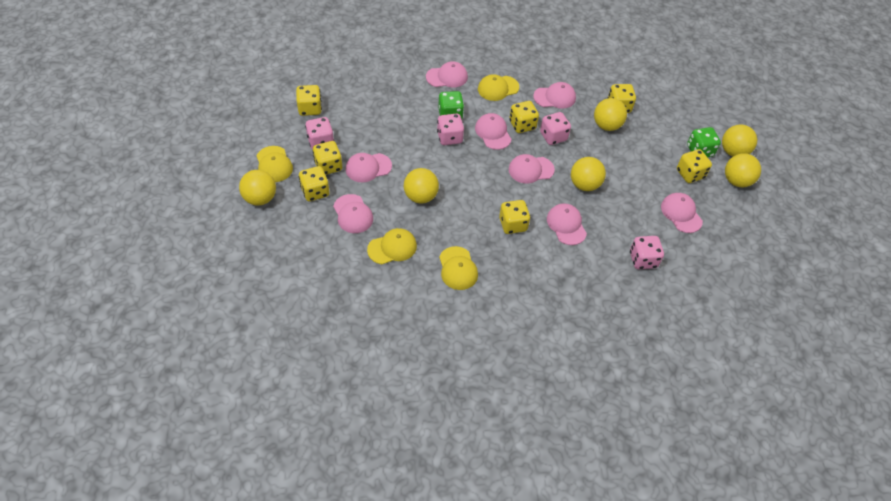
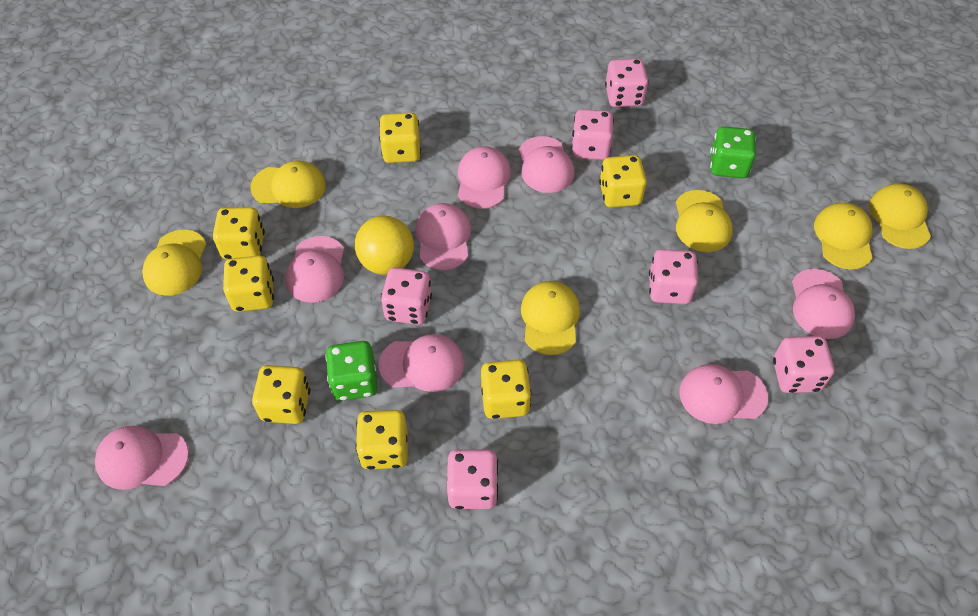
pink dice: [305,117,334,150] [437,113,464,145] [540,112,571,145] [630,236,664,269] = 4 -> [381,267,432,325] [447,449,498,509] [571,109,614,160] [605,59,649,107] [649,249,698,304] [773,336,834,393] = 6
yellow ball: [239,170,276,205] [404,168,439,204] [571,157,606,191] [594,98,627,131] [722,124,757,157] [725,153,761,187] = 6 -> [355,216,414,275] = 1
yellow cap: [257,146,293,182] [367,228,417,264] [439,246,478,290] [478,74,519,101] = 4 -> [142,230,206,296] [250,160,326,208] [521,281,580,355] [676,190,733,252] [814,203,872,269] [869,183,931,249] = 6

